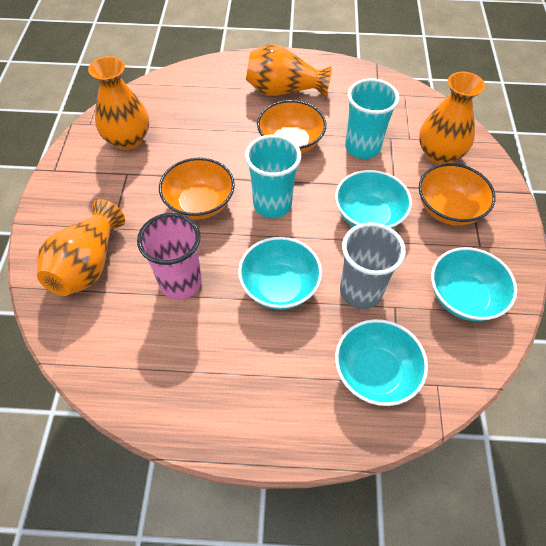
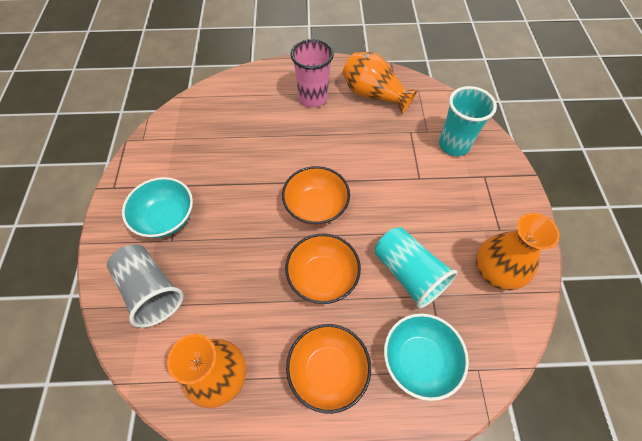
orange vase: [37,199,125,296] [88,56,149,150] [246,44,332,97] [419,72,485,165] = 4 -> [167,334,246,408] [343,52,417,114] [476,213,560,290] = 3
turquoise bowl: [238,237,322,310] [335,170,412,228] [335,319,428,406] [431,247,517,321] = 4 -> [122,177,193,238] [384,313,469,401] = 2

